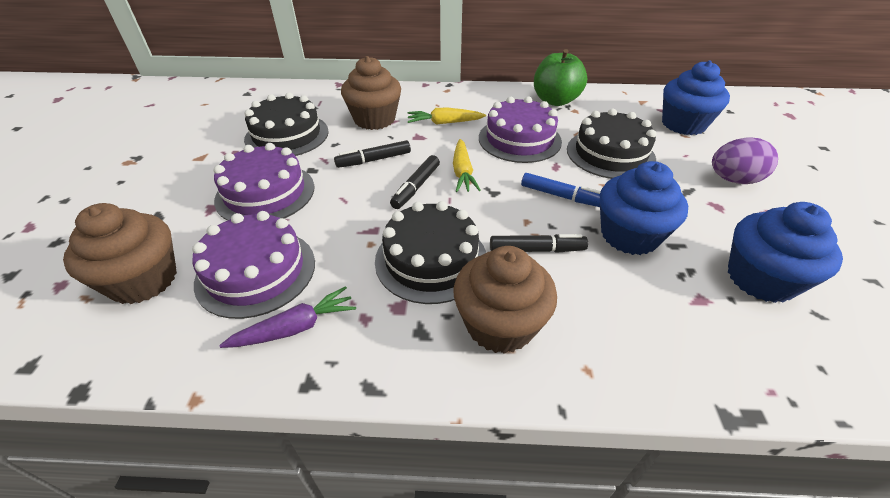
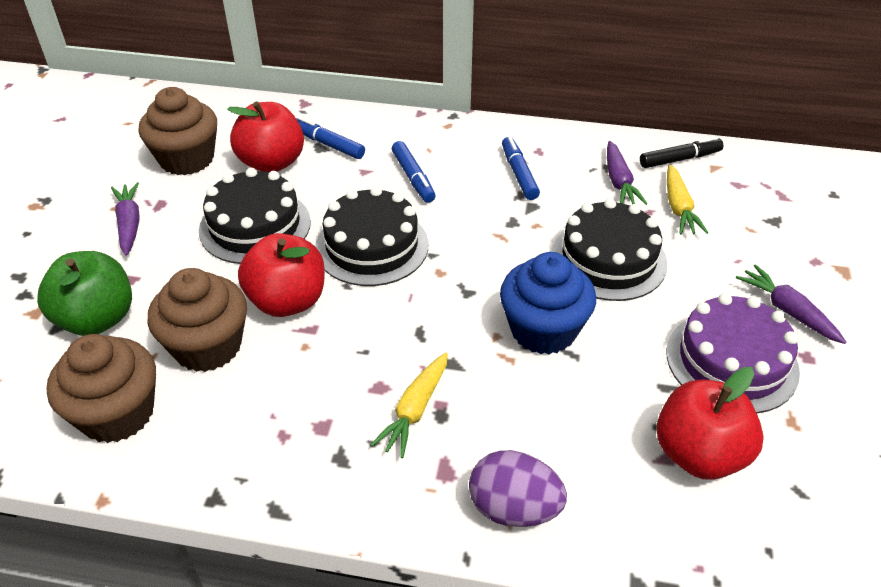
black marker: [334,140,411,168] [390,155,440,209] [490,234,588,253] = 3 -> [640,137,723,168] = 1
blue cupcake: [600,161,688,255] [662,60,730,135] [728,202,843,303] = 3 -> [500,252,596,354] = 1
blue marker: [521,173,601,207] = 1 -> [296,117,365,159] [392,141,436,203] [502,136,540,200] = 3
purple cake: [192,211,315,319] [214,143,314,221] [479,96,562,163] = 3 -> [667,293,800,413] = 1
purple carrot: [219,286,356,348] = 1 -> [111,182,140,255] [607,141,648,205] [736,264,846,344] = 3
red apple: none = 0 -> [227,101,304,172] [238,233,325,317] [656,367,764,480] = 3

